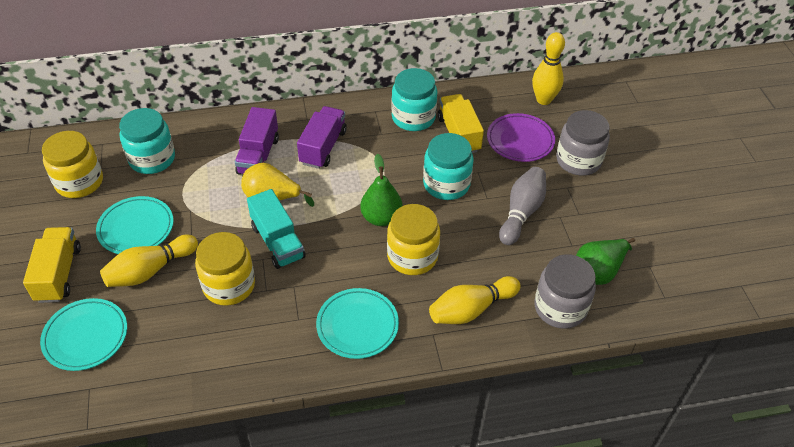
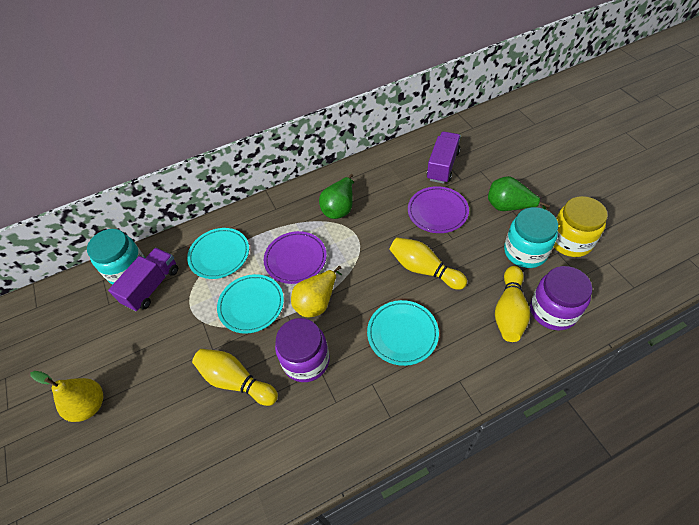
grey bowling pin: [499,167,546,245] = 1 -> none = 0
grey jar: [534,254,596,329] [556,110,610,176] = 2 -> none = 0
purple jar: none = 0 -> [275,318,330,382] [530,266,592,331] = 2
purple plate: [487,113,555,162] = 1 -> [264,231,327,284] [408,186,469,233] = 2
turquoise jar: [119,108,175,174] [391,68,437,131] [423,133,474,200] = 3 -> [87,229,146,284] [504,207,558,268] = 2
turquoise truck: [247,189,306,269] = 1 -> none = 0
yellow jar: [42,131,103,198] [195,232,255,306] [387,204,440,275] = 3 -> [554,196,608,257] = 1
yellow pear: [241,163,314,207] = 1 -> [31,371,103,422] [291,266,342,317] = 2
yellow truck: [23,227,81,303] [438,94,484,153] = 2 -> none = 0

